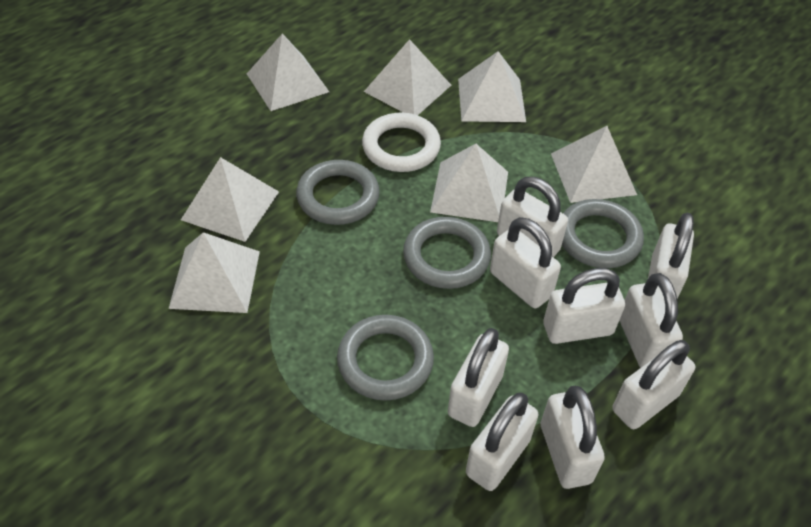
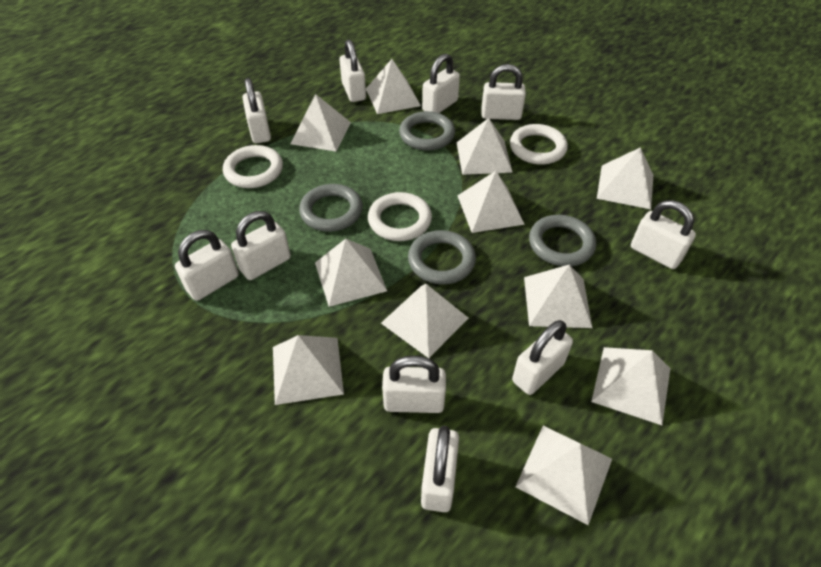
white padlock: [448,328,509,427] [466,393,539,491] [490,217,561,308] [497,177,568,257] [541,386,605,489] [543,268,625,344] [612,340,696,429] [619,273,683,368] [648,213,694,298] = 9 -> [175,230,239,301] [231,211,291,280] [243,78,271,143] [339,39,366,102] [382,355,446,413] [421,426,459,512] [422,54,460,113] [481,64,526,120] [512,320,573,395] [631,200,696,269] = 10
white pyramid: [168,232,260,313] [181,157,279,242] [247,33,329,111] [364,39,451,115] [430,144,508,222] [458,51,526,122] [551,126,637,203] = 7 -> [273,335,344,405] [291,94,351,152] [315,239,387,307] [366,59,421,114] [381,284,468,358] [457,118,513,175] [457,171,525,233] [515,426,612,525] [524,265,592,328] [591,347,671,425] [597,147,653,209] = 11
white ring: [362,113,441,172] = 1 -> [223,145,283,188] [368,192,432,241] [510,124,568,165] = 3

